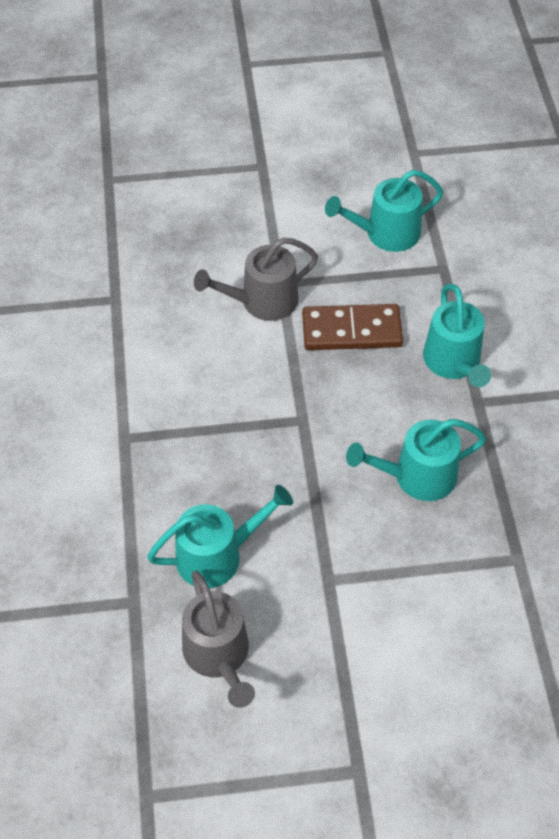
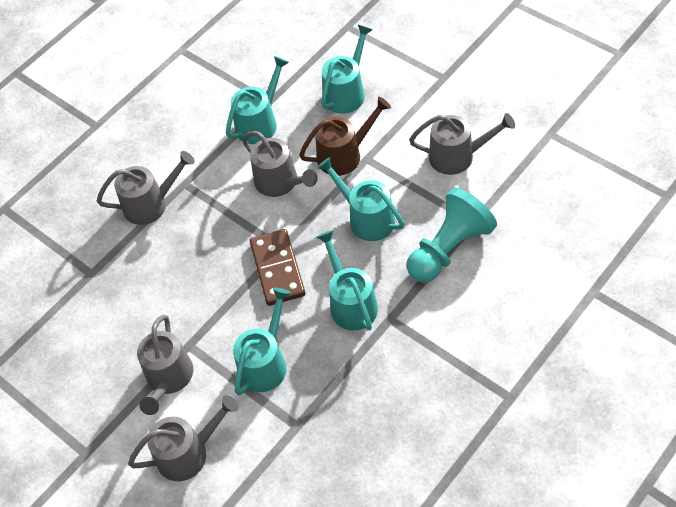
brown watering can: none = 0 -> [299,97,391,176] = 1
grey watering can: [182,571,255,708] [194,237,318,321] = 2 -> [97,151,195,225] [128,395,239,481] [137,315,193,415] [242,131,318,197] [409,113,515,175] = 5
turquoise pawn: none = 0 -> [407,188,497,283] = 1
turquoise watering can: [147,485,293,588] [325,170,443,252] [346,419,486,501] [423,284,491,387] = 4 -> [226,56,289,144] [233,287,291,395] [317,157,404,241] [317,230,378,331] [321,25,373,114] = 5

